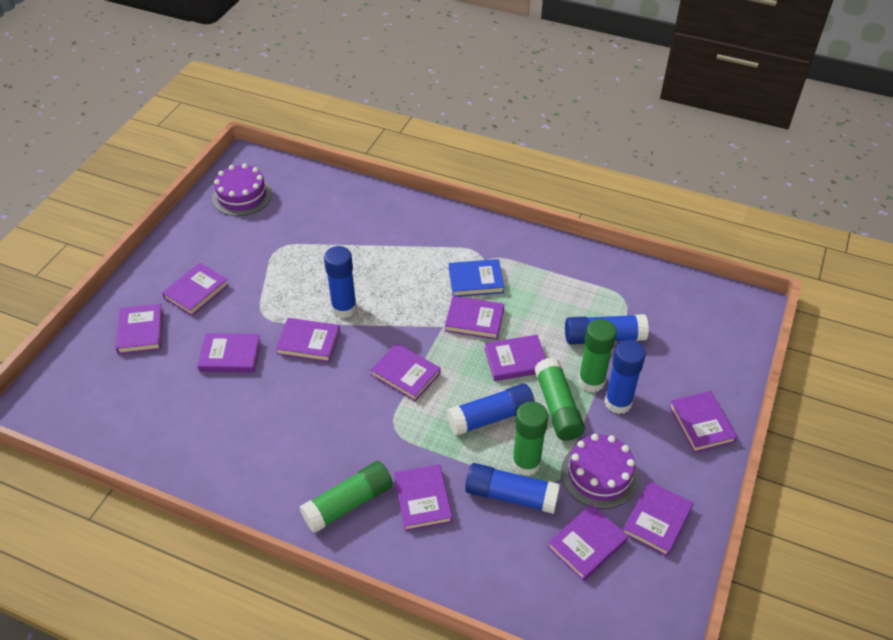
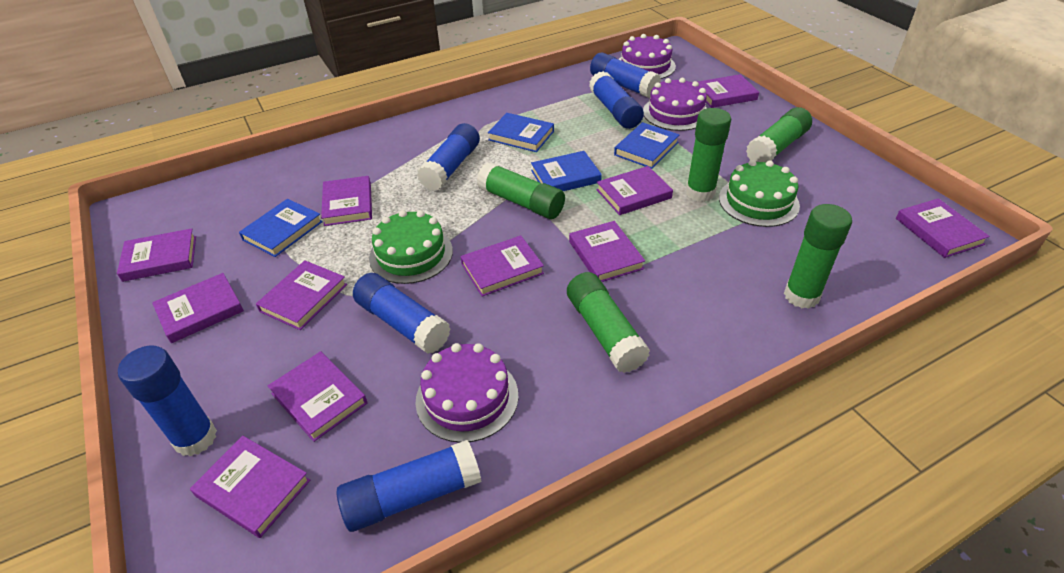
blue book: [449,259,505,297] = 1 -> [239,199,323,257] [488,113,554,152] [531,151,602,191] [614,122,680,169] = 4
blue glue stick: [324,246,357,318] [447,384,535,436] [465,463,560,514] [565,314,649,344] [605,340,646,414] = 5 -> [118,346,217,457] [336,440,481,532] [353,273,451,354] [417,123,480,191] [589,71,644,129] [590,52,661,98] = 6
green cake: none = 0 -> [369,210,453,284] [719,160,800,227] = 2
green glue stick: [300,461,393,533] [512,401,548,476] [534,358,585,441] [578,319,617,392] = 4 -> [477,162,565,219] [567,272,650,373] [686,108,731,202] [746,107,812,162] [784,204,852,309] = 5
purple cake: [212,164,272,216] [561,434,639,509] = 2 -> [416,343,519,443] [618,34,676,79] [643,78,707,131] = 3

